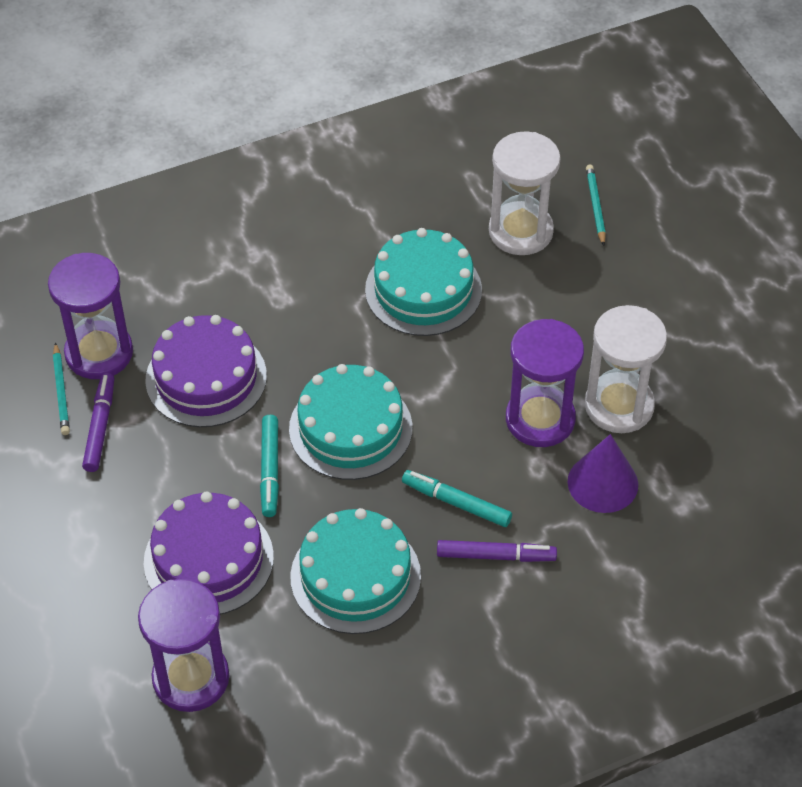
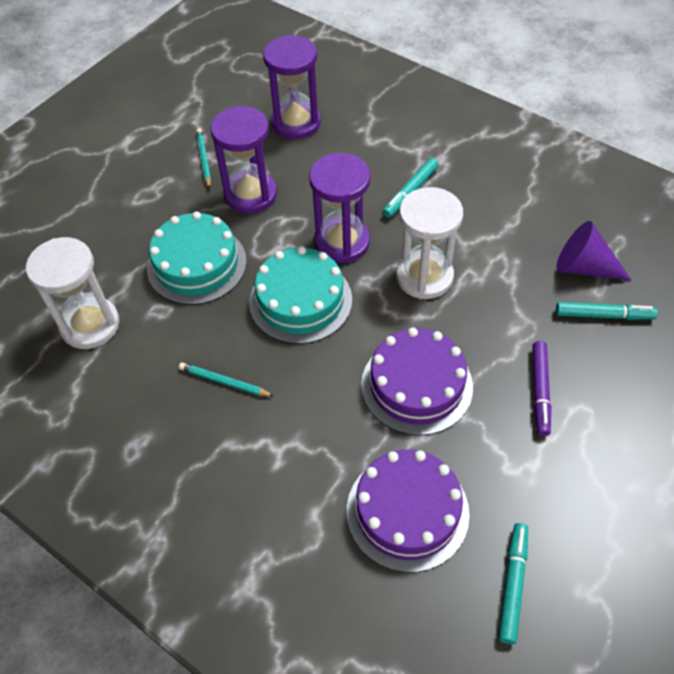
purple marker: [82,373,114,472] [437,540,557,562] = 2 -> [532,341,551,436] = 1
turquoise cake: [289,364,412,480] [290,508,421,634] [365,228,482,336] = 3 -> [147,211,247,305] [249,246,352,344] = 2
turquoise marker: [260,415,279,517] [402,470,512,527] = 2 -> [383,158,439,218] [499,523,528,644] [556,302,658,320] = 3

